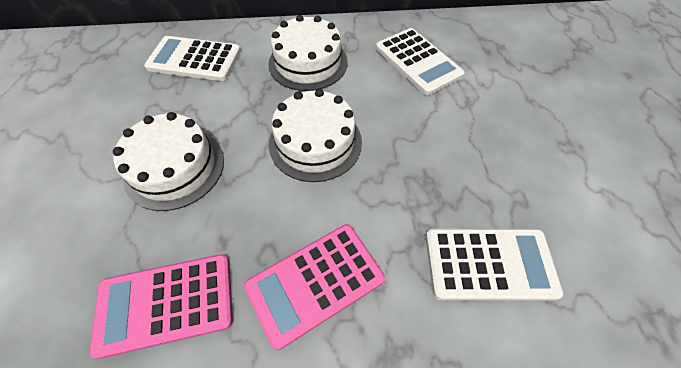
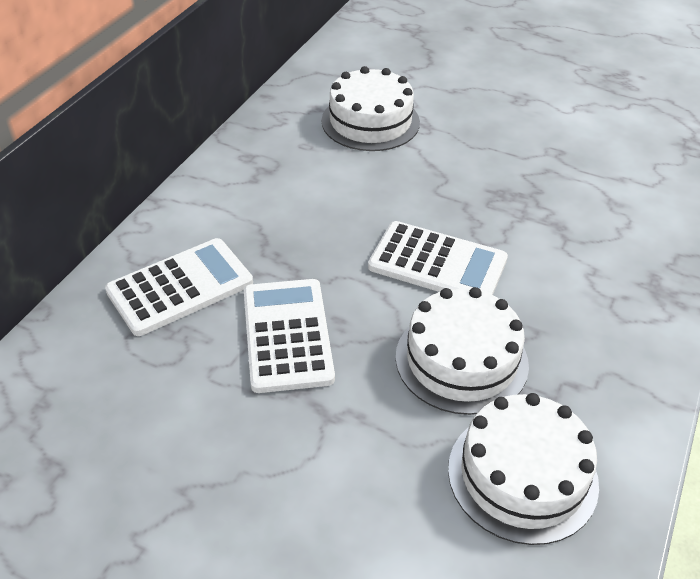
pink calculator: [89,254,233,359] [244,224,385,350] = 2 -> none = 0

